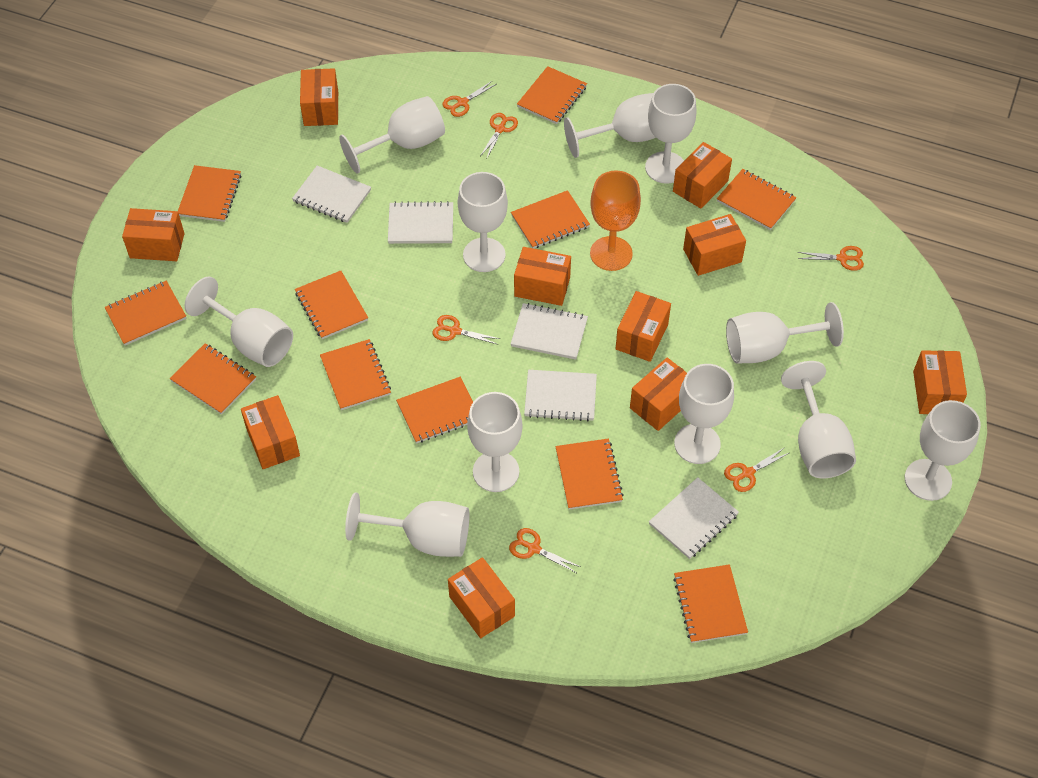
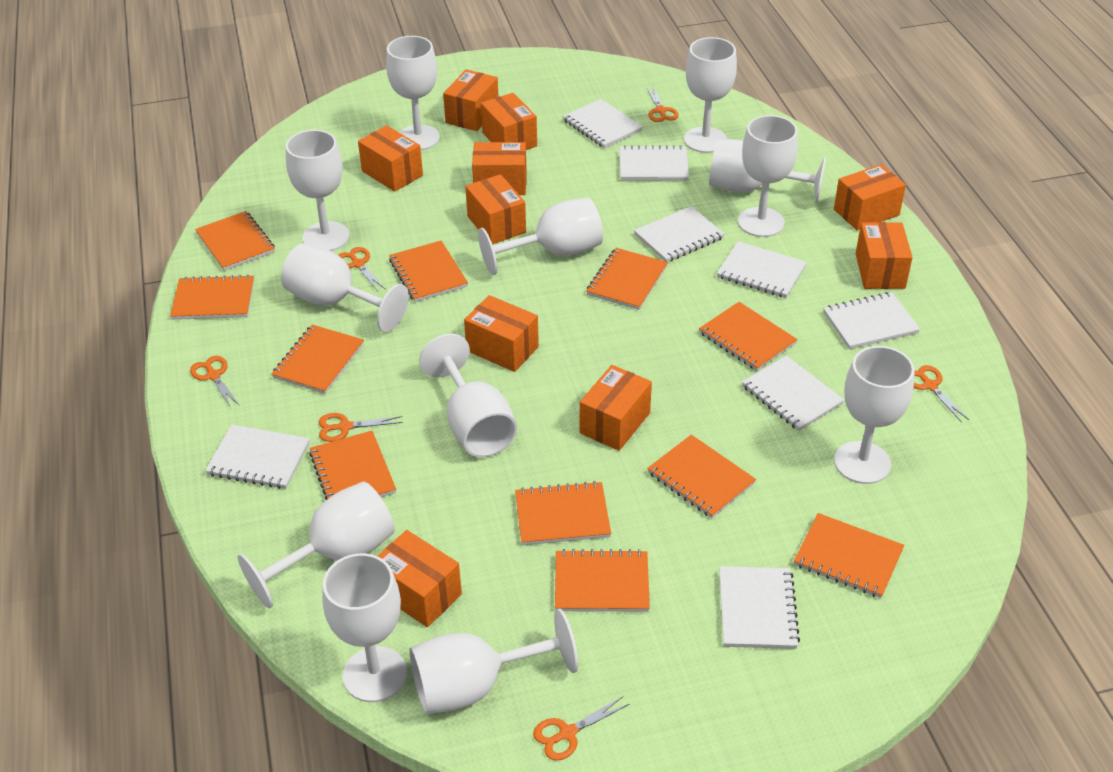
orange goblet: [590,170,641,271] = 1 -> none = 0
white goblet: [185,277,293,367] [339,96,445,174] [345,492,470,557] [458,172,508,272] [467,392,523,492] [564,93,656,158] [645,84,696,184] [674,364,734,464] [726,302,844,363] [781,361,856,478] [905,400,981,501] = 11 -> [238,481,395,608] [281,243,409,332] [286,130,350,251] [322,553,407,702] [386,36,440,150] [409,609,578,714] [419,334,517,457] [478,197,603,275] [684,37,737,153] [709,139,827,203] [738,115,798,237] [834,346,915,484] = 12
white notebook: [292,166,371,223] [388,201,453,244] [511,303,588,360] [524,370,597,421] [649,477,739,559] = 5 -> [205,424,310,489] [563,99,643,148] [619,145,689,181] [634,206,724,262] [717,241,807,298] [719,566,800,649] [742,355,844,431] [823,292,920,349] = 8

